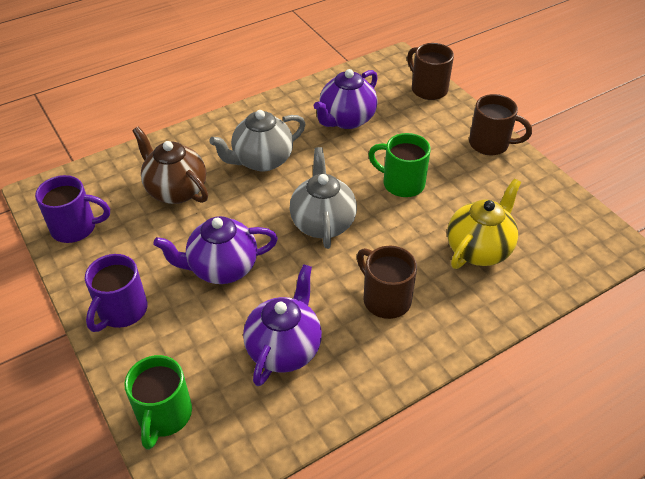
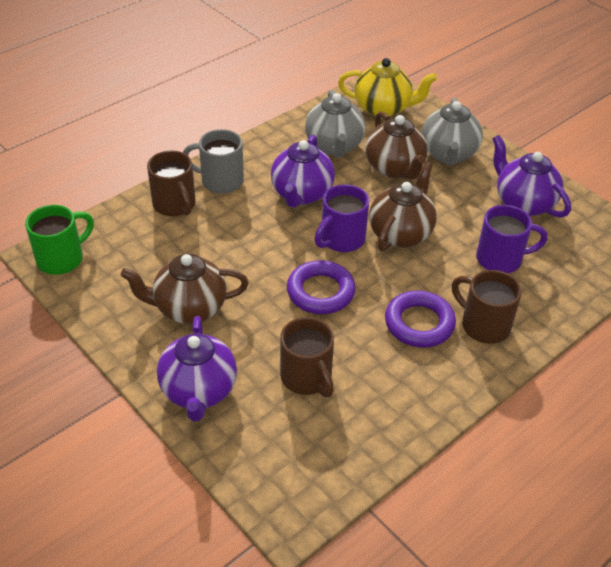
brown teapot: [132,126,208,204] = 1 -> [120,254,249,324] [365,111,428,180] [369,162,437,251] = 3
green mug: [124,355,192,450] [368,133,431,197] = 2 -> [25,205,94,275] = 1
grey mug: none = 0 -> [183,129,244,194] = 1
purple ring: none = 0 -> [287,260,356,314] [385,291,456,348] = 2

